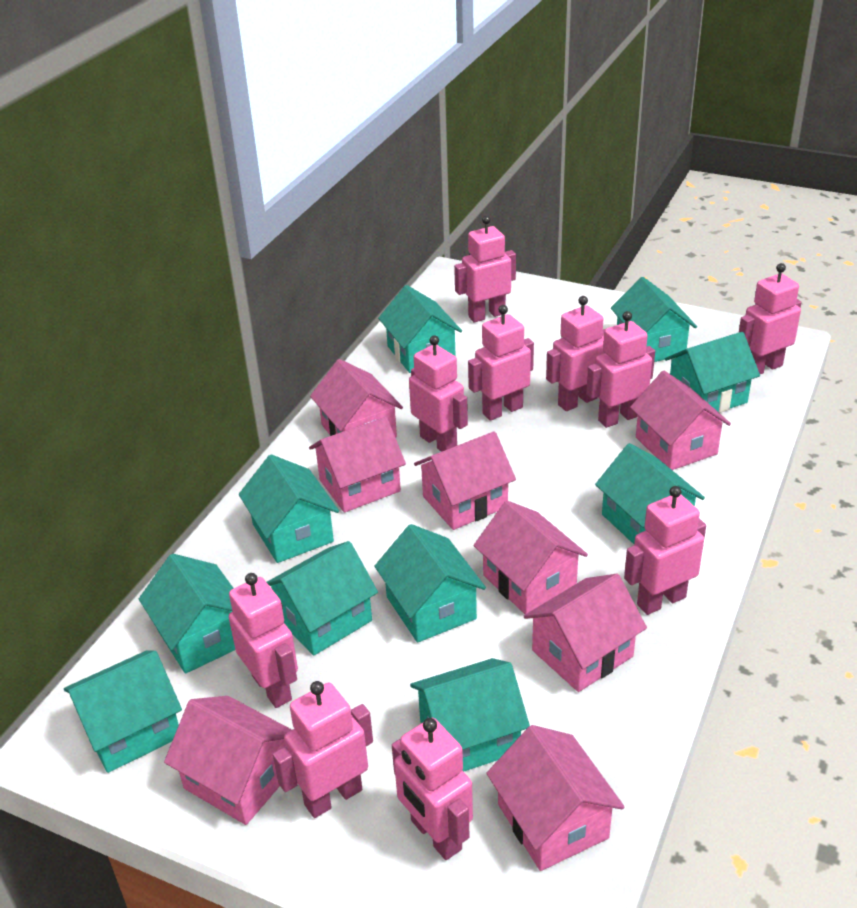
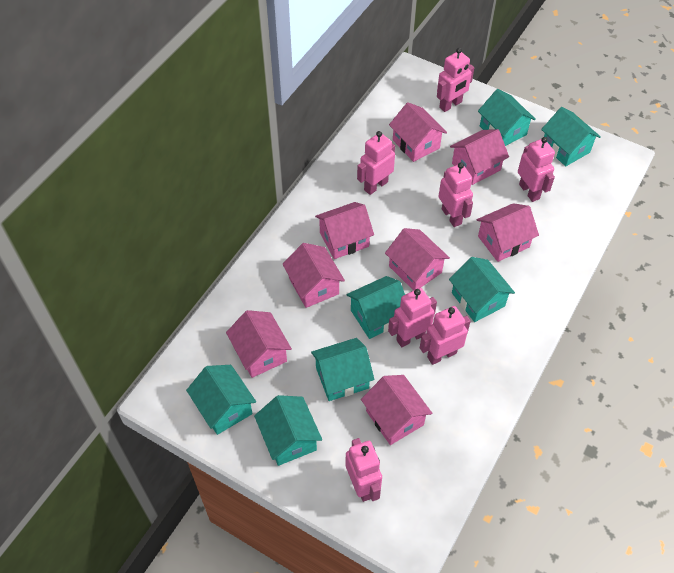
pink robot: [229,573,298,708] [273,681,373,818] [392,718,473,860] [409,335,468,452] [454,216,516,323] [468,305,534,421] [546,296,605,411] [586,311,655,428] [624,486,706,615] [739,263,801,374] = 10 -> [345,438,382,502] [357,131,395,195] [388,288,437,347] [420,306,471,365] [437,48,474,112] [439,163,473,227] [518,137,555,202] = 7
turquoise house: [64,650,182,773] [139,554,235,674] [239,455,339,563] [267,541,378,656] [375,524,486,643] [378,285,462,373] [410,658,530,772] [595,443,705,544] [611,277,697,362] [664,332,760,413] = 10 -> [186,365,256,435] [254,395,322,466] [311,338,374,401] [346,276,405,339] [449,257,515,322] [478,89,536,146] [541,107,601,166] = 7

